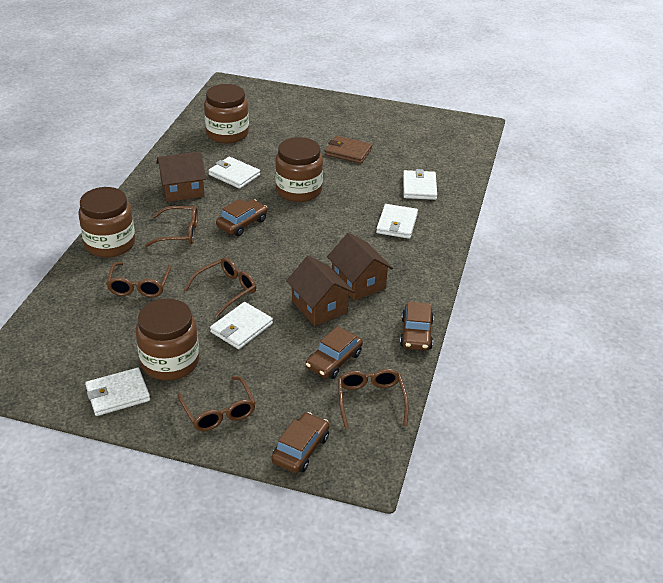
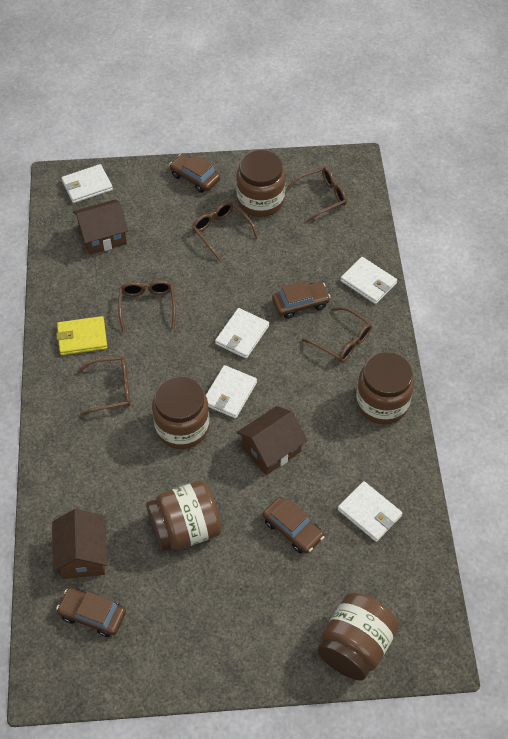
brown jar: [78,187,135,257] [136,299,199,381] [204,84,249,144] [275,137,323,202] = 4 -> [146,480,222,551] [152,377,209,449] [236,150,285,217] [318,593,399,680] [356,352,414,425] = 5
brown wallet: [325,136,372,164] = 1 -> none = 0
yellow wallet: none = 0 -> [56,316,107,355] = 1

